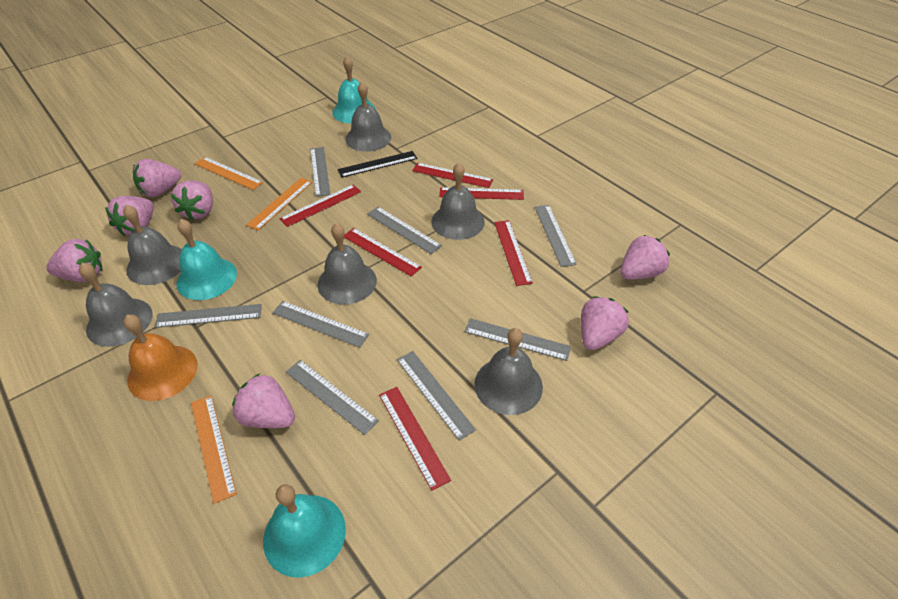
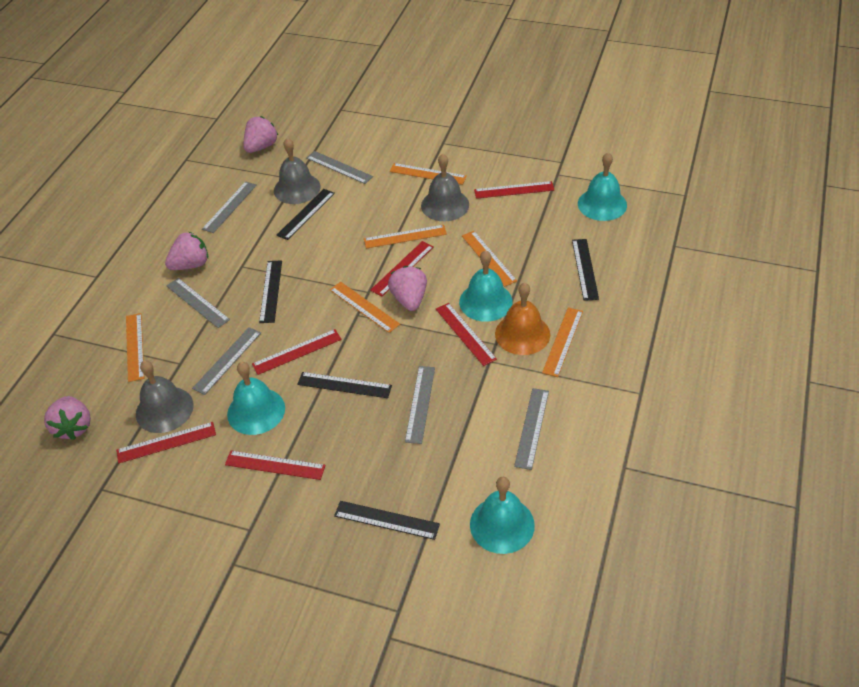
black ruler: [338,151,417,178] = 1 -> [259,260,282,323] [277,189,335,240] [297,372,392,398] [334,501,440,540] [572,239,599,301] = 5
grey bell: [79,263,152,347] [123,205,182,285] [318,223,377,305] [345,81,391,152] [431,163,485,240] [474,328,543,415] = 6 -> [136,360,194,433] [274,138,321,204] [421,154,469,221] = 3
grey ruler: [155,304,262,328] [272,301,369,348] [286,360,379,435] [310,147,331,197] [367,207,442,254] [397,351,476,441] [464,318,571,361] [535,205,577,267] = 8 -> [167,278,230,328] [192,327,261,395] [202,181,257,233] [306,151,373,184] [405,366,435,444] [514,388,549,470] = 6
orange ruler: [191,395,237,504] [195,157,263,190] [246,178,312,230] = 3 -> [126,313,144,382] [330,282,400,333] [364,225,447,248] [390,163,467,185] [462,231,517,287] [542,307,583,377] = 6
pink strawberry: [46,239,102,282] [105,196,154,236] [133,159,181,197] [171,180,213,220] [232,374,295,428] [581,296,629,350] [620,235,670,279] = 7 -> [44,396,91,440] [165,232,208,270] [243,116,278,153] [388,266,427,311] = 4
turquoise bell: [176,219,237,300] [263,484,346,578] [332,56,376,123] = 3 -> [227,362,285,435] [459,250,513,322] [470,477,535,554] [578,152,627,221] = 4

